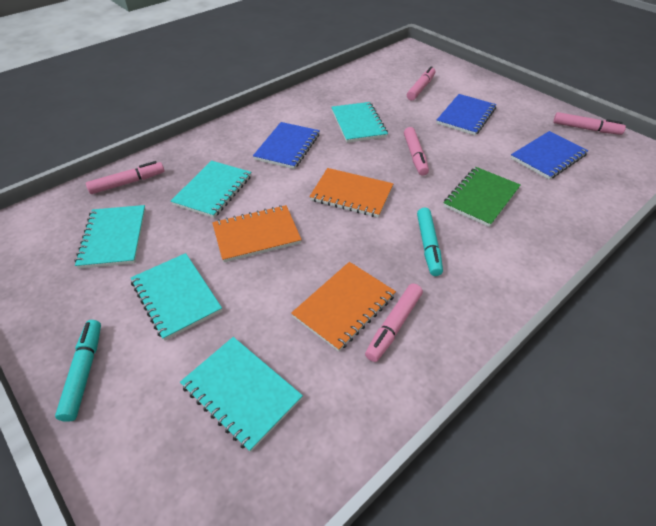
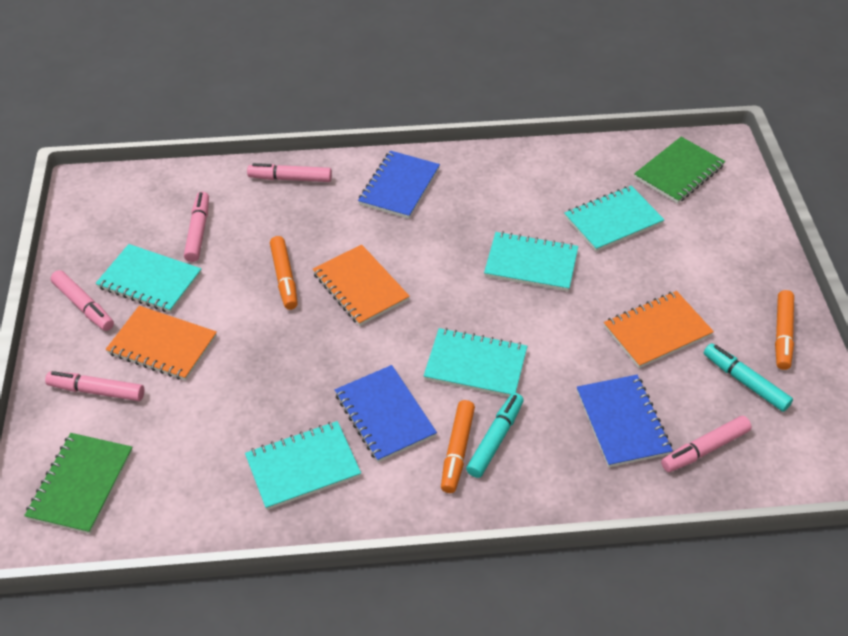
green notebook: [444,167,521,227] = 1 -> [24,433,133,534] [634,137,725,204] = 2
orange marker: none = 0 -> [270,236,298,310] [441,400,475,493] [775,290,794,370] = 3

